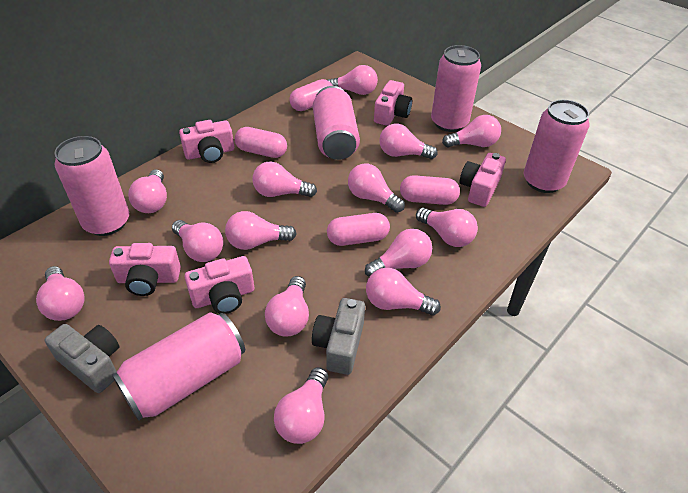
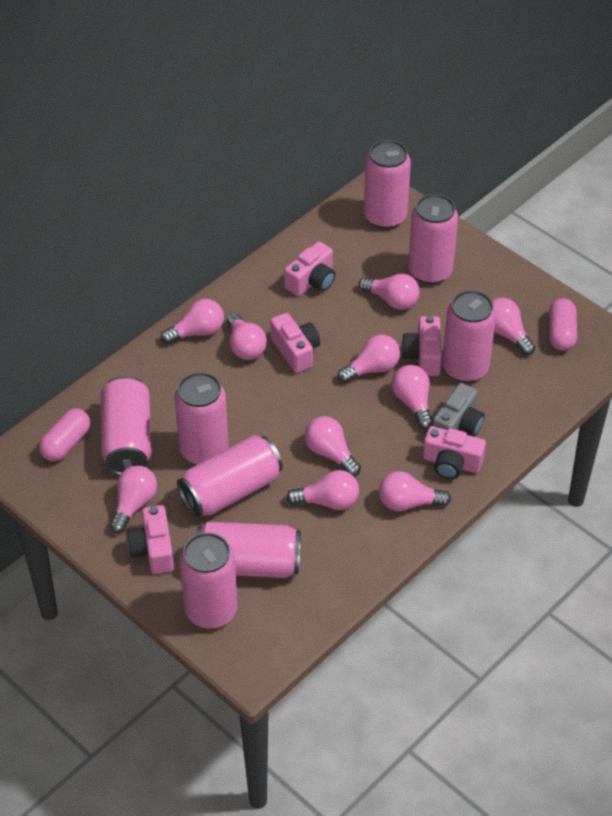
grey camera: [45,324,119,393] [312,298,365,375] = 2 -> [433,383,485,437] = 1
pink can: [54,136,129,236] [112,312,245,421] [313,86,360,160] [431,45,481,132] [524,100,589,193] = 5 -> [100,376,152,475] [175,372,228,465] [177,435,283,517] [180,533,238,628] [196,522,301,578] [364,140,411,229] [408,194,458,284] [442,290,496,382] = 8
pink capsule: [235,127,287,158] [289,79,333,111] [327,213,390,246] [400,175,460,205] = 4 -> [39,408,90,461] [549,298,577,351] = 2
pink light bulb: [36,266,85,321] [128,169,167,213] [172,220,223,262] [225,211,297,250] [252,162,317,197] [265,276,309,337] [274,367,328,444] [328,65,378,95] [348,164,405,213] [365,229,432,277] [366,268,441,315] [379,124,438,159] [416,208,478,247] [442,115,501,148] = 14 -> [110,465,157,533] [161,299,224,344] [227,312,267,360] [286,470,359,510] [305,416,361,476] [338,335,400,383] [358,274,420,310] [379,471,451,511] [392,365,433,429] [492,298,535,355] = 10

